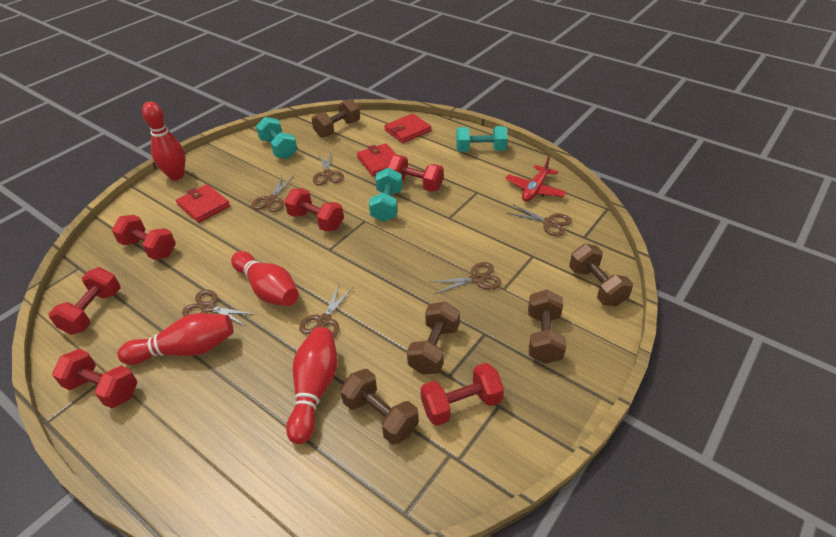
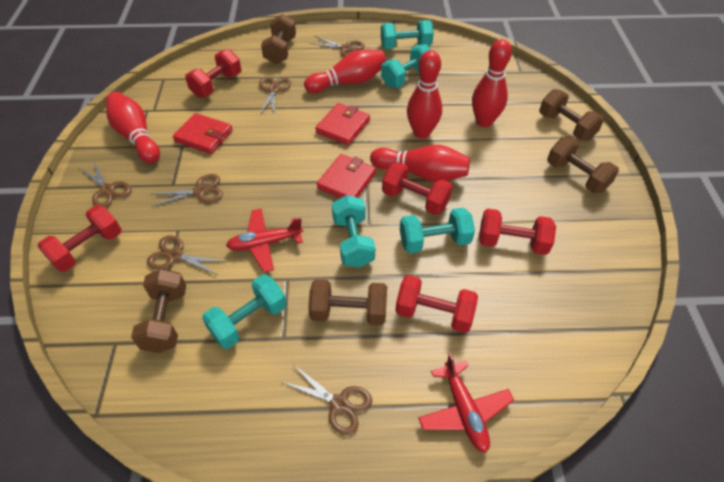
red bowling pin: [118,313,233,365] [142,102,186,180] [231,251,299,306] [286,327,337,444] = 4 -> [106,92,160,163] [304,49,386,93] [370,145,470,182] [407,50,442,139] [472,39,512,127] = 5
red dumbbell: [48,267,121,335] [52,349,137,408] [112,215,176,260] [285,188,344,232] [387,155,444,192] [421,363,504,426] = 6 -> [37,205,122,272] [185,49,241,98] [382,162,453,215] [395,275,478,333] [479,209,556,255] = 5
red plane: [505,156,567,202] = 1 -> [226,209,303,272] [418,353,514,453] = 2
turquoise dumbbell: [256,117,298,159] [369,168,402,222] [456,126,508,152] = 3 -> [202,274,287,349] [332,195,375,268] [381,20,434,49] [381,44,431,88] [400,207,475,253] = 5

